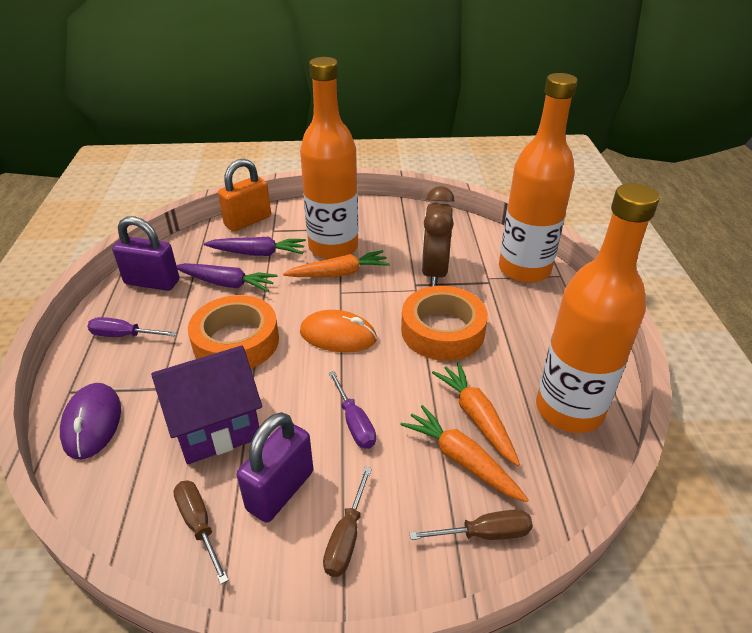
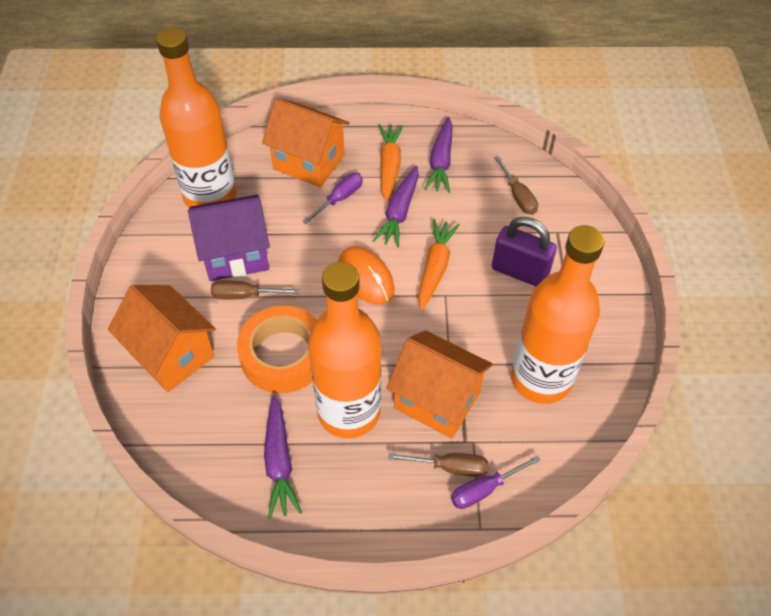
brown clock: [421,186,454,286] = 1 -> none = 0
orange carrot: [283,250,390,277] [400,405,529,502] [432,362,520,466] = 3 -> [379,124,403,202] [418,219,460,310] = 2
orange house: none = 0 -> [108,285,216,392] [262,98,350,187] [386,330,493,439] = 3
orange padlock: [218,159,271,231] = 1 -> none = 0
orange tape: [188,295,279,368] [401,286,488,361] = 2 -> [237,306,317,393] = 1
purple carrot: [176,263,278,292] [204,237,306,256] = 2 -> [264,395,302,519] [373,166,419,248] [424,117,453,193] = 3
purple mouse: [60,383,121,459] = 1 -> none = 0
purple padlock: [112,216,179,291] [237,412,313,523] = 2 -> [492,217,557,287] = 1

